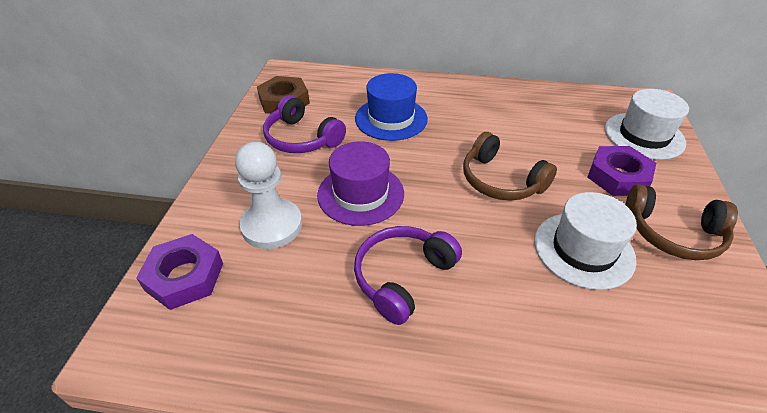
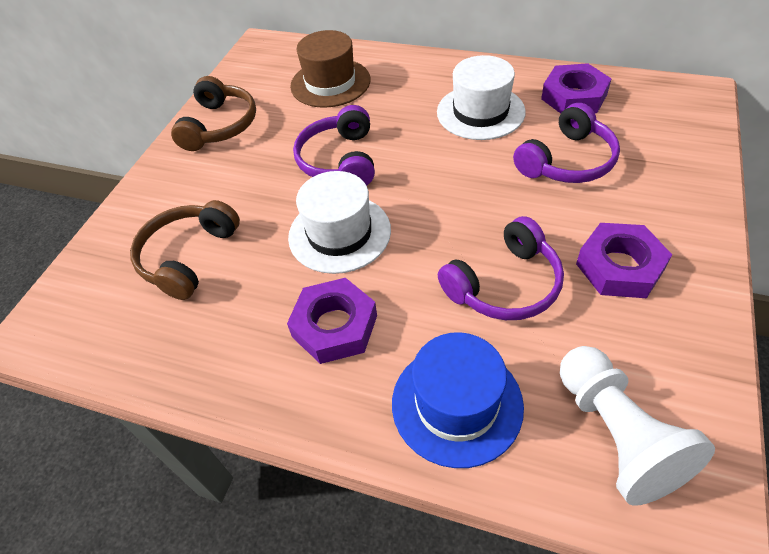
brown hat: none = 0 -> [290,30,370,108] = 1
brown nut: [257,76,310,114] = 1 -> none = 0
purple hat: [317,141,404,226] = 1 -> none = 0
purple headphones: [263,95,346,153] [354,226,462,325] = 2 -> [293,105,375,186] [438,216,564,320] [513,103,620,183] = 3
purple nut: [136,234,223,310] [587,146,656,196] = 2 -> [287,278,377,364] [541,63,612,114] [576,223,672,298] = 3

